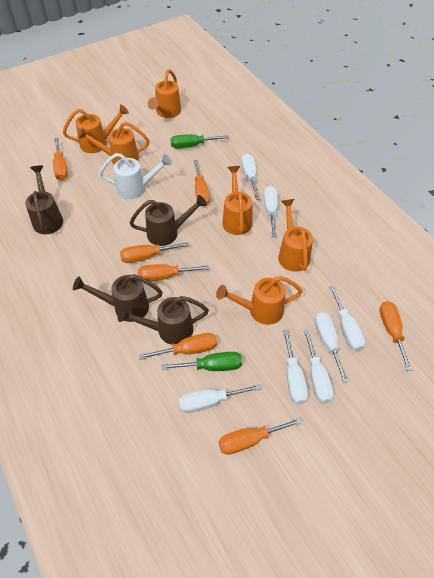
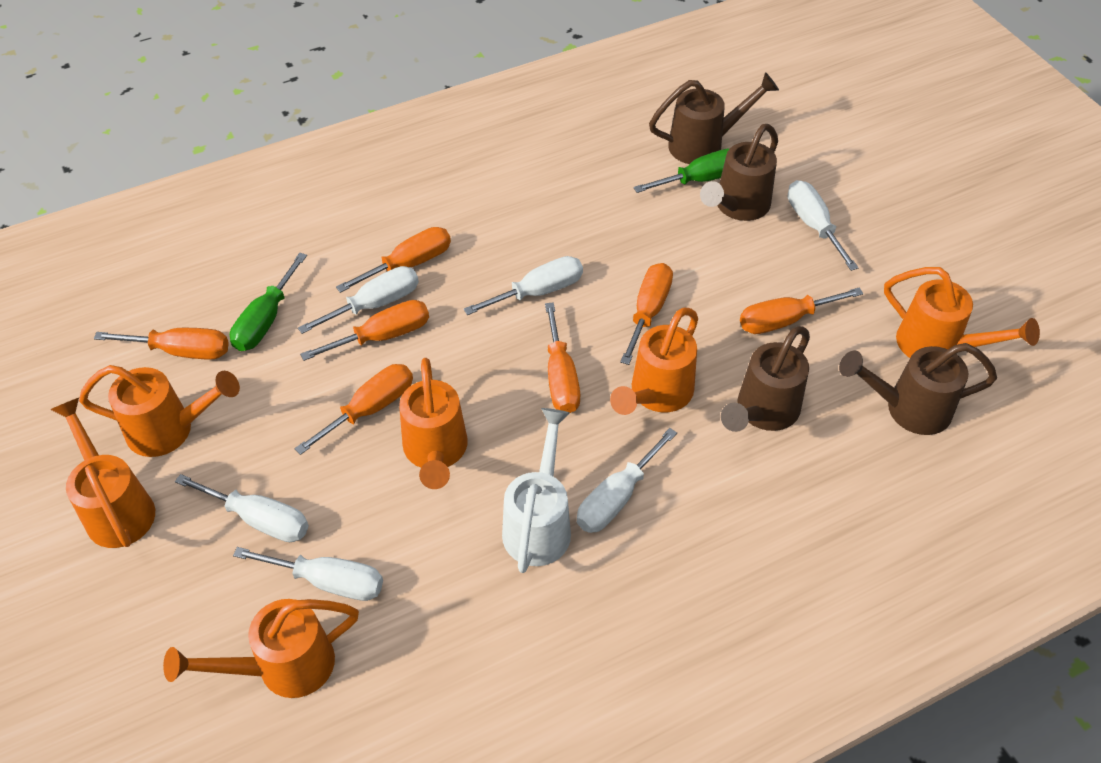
white screwdriver: [179,384,261,413] [241,154,260,200] [264,186,278,237] [283,330,308,405] [304,329,334,404] [315,312,349,383] [329,286,365,351] = 7 -> [175,474,309,542] [233,547,383,601] [298,266,419,334] [463,256,583,315] [577,428,677,533] [788,180,859,271] = 6

